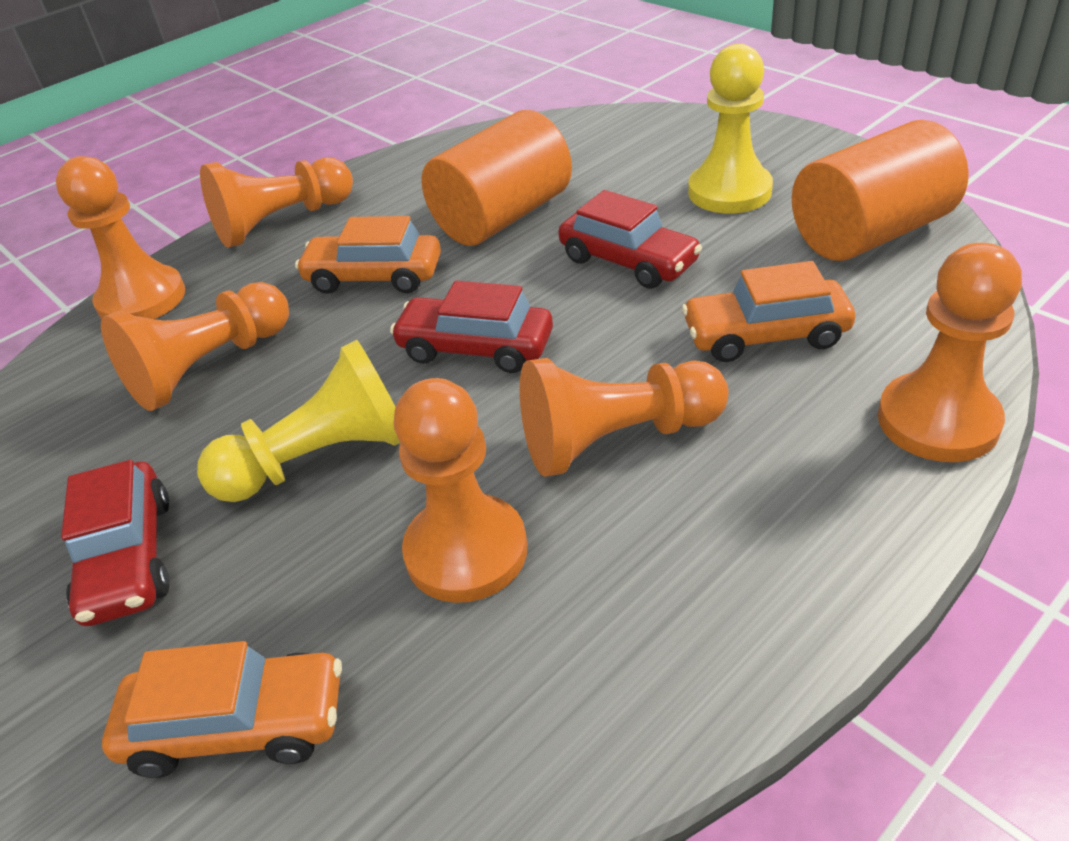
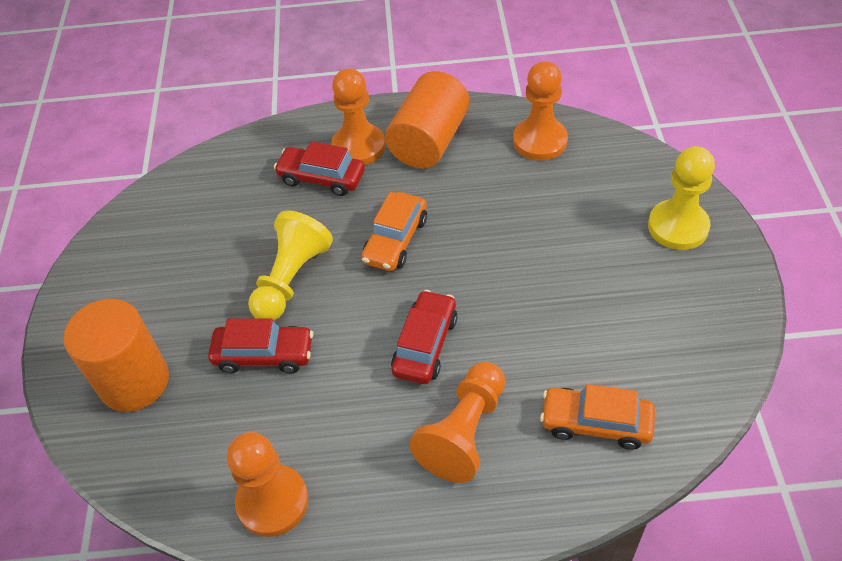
orange car: [102,641,342,778] [295,216,441,294] [682,261,855,362] = 3 -> [361,192,427,271] [540,384,655,450] = 2
orange pawn: [56,156,185,319] [101,282,289,411] [200,157,353,248] [394,378,527,603] [520,358,729,477] [878,243,1022,462] = 6 -> [227,432,308,537] [331,68,385,165] [409,362,505,483] [513,61,568,161] = 4

